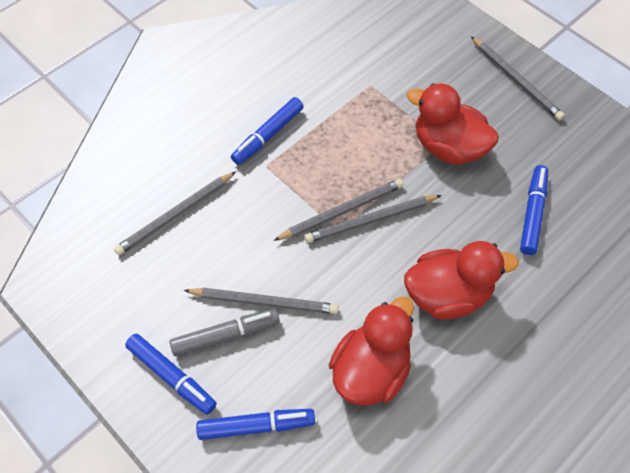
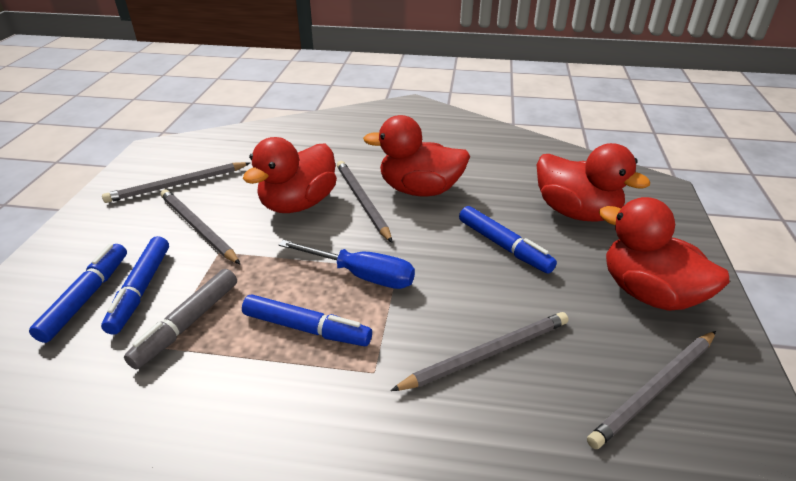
blue screwdriver: none = 0 -> [279,240,415,289] = 1
red duck: [329,296,414,406] [404,241,519,320] [407,83,499,165] = 3 -> [243,137,337,213] [363,115,470,196] [537,143,650,222] [599,197,730,311] = 4

